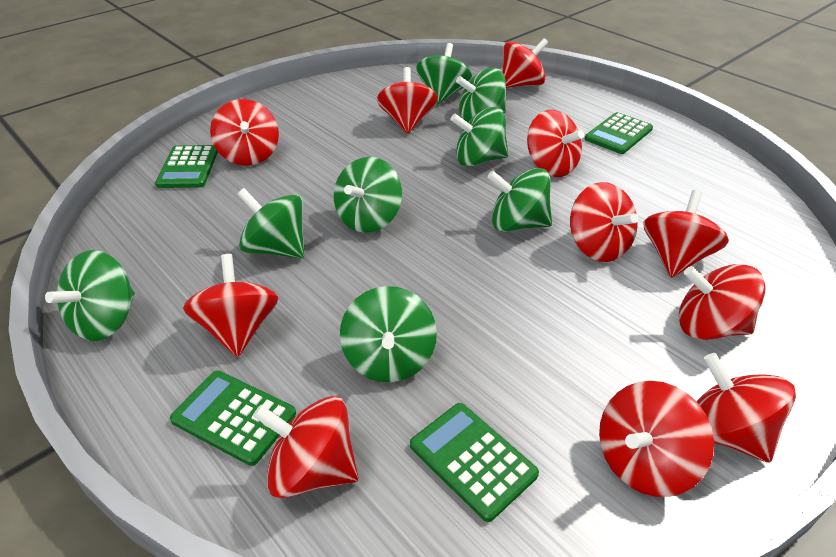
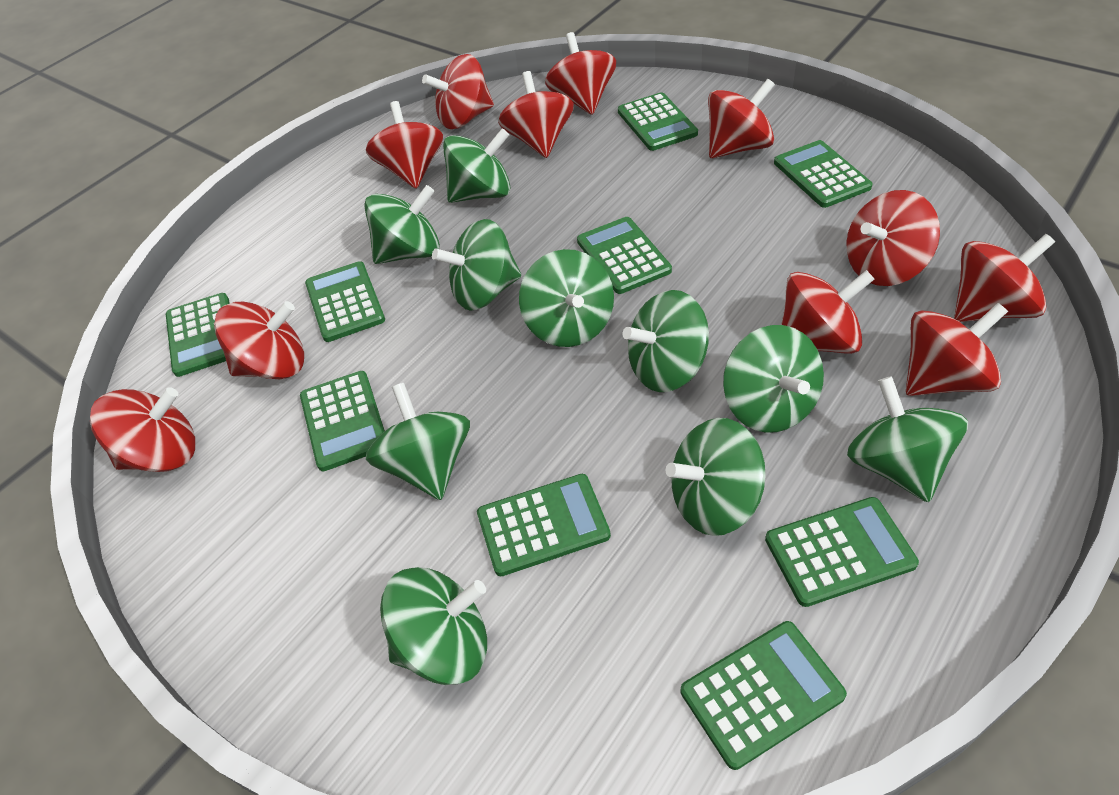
green calculator: [155,145,218,188] [170,370,296,466] [410,403,539,522] [585,112,653,154] = 4 -> [166,293,230,377] [300,371,385,471] [305,261,385,342] [477,474,611,576] [577,217,672,294] [618,92,698,151] [681,621,847,770] [765,497,919,607] [774,140,872,208] = 9
green spinning top: [45,250,135,341] [237,188,304,259] [334,157,402,233] [340,286,437,382] [416,43,472,104] [450,107,508,167] [456,68,506,122] [487,168,552,232] = 8 -> [364,185,440,264] [366,383,470,500] [380,567,487,685] [432,219,521,311] [443,128,511,203] [519,249,614,347] [623,290,709,392] [666,418,766,536] [723,325,824,433] [847,376,968,502] = 10

